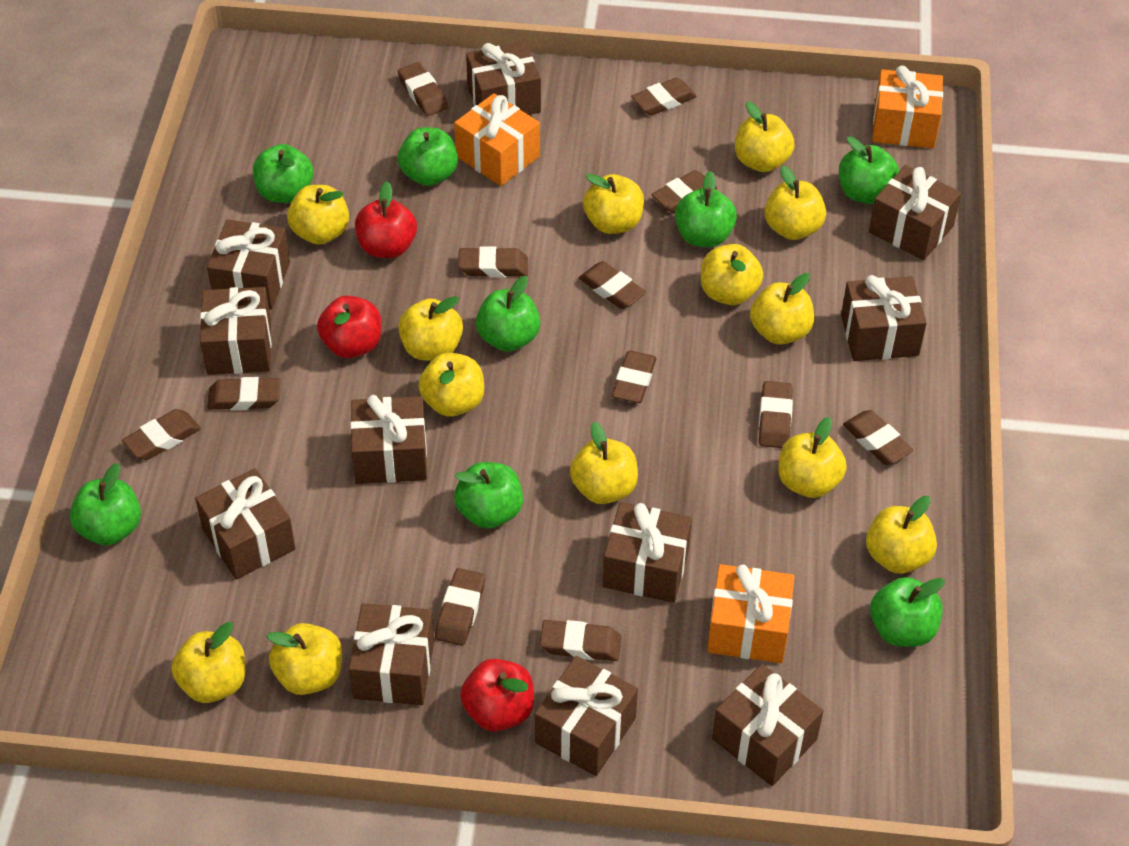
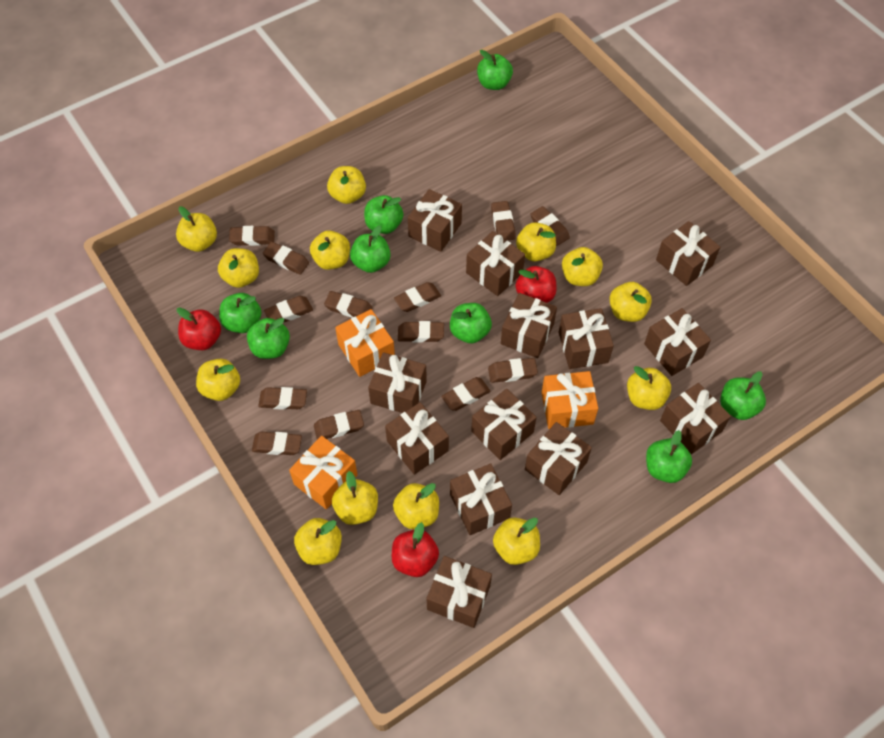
brown eraser: [122,409,201,460] [207,377,280,410] [398,62,448,116] [435,568,485,646] [458,246,528,277] [540,620,621,661] [579,261,646,309] [612,350,657,403] [631,77,697,115] [651,170,717,213] [759,381,793,448] [843,410,913,465] = 12 -> [229,226,275,246] [252,432,302,455] [258,387,307,410] [263,242,309,275] [264,296,313,322] [314,410,364,440] [324,291,373,318] [394,282,441,312] [398,321,444,343] [441,377,490,411] [488,358,538,383] [491,201,516,241] [531,206,570,246] = 13
brown gift: [195,468,296,579] [200,287,271,375] [207,219,290,310] [349,603,434,705] [350,395,427,484] [466,42,541,115] [535,656,638,776] [603,502,692,603] [712,664,823,786] [841,275,927,361] [869,165,961,260] = 11 -> [368,352,427,413] [385,402,449,475] [408,189,462,252] [426,556,492,628] [450,464,512,535] [466,231,525,296] [471,389,537,460] [501,293,557,358] [525,422,592,495] [559,308,614,369] [644,308,711,376] [656,221,720,286] [660,383,731,454] = 13

